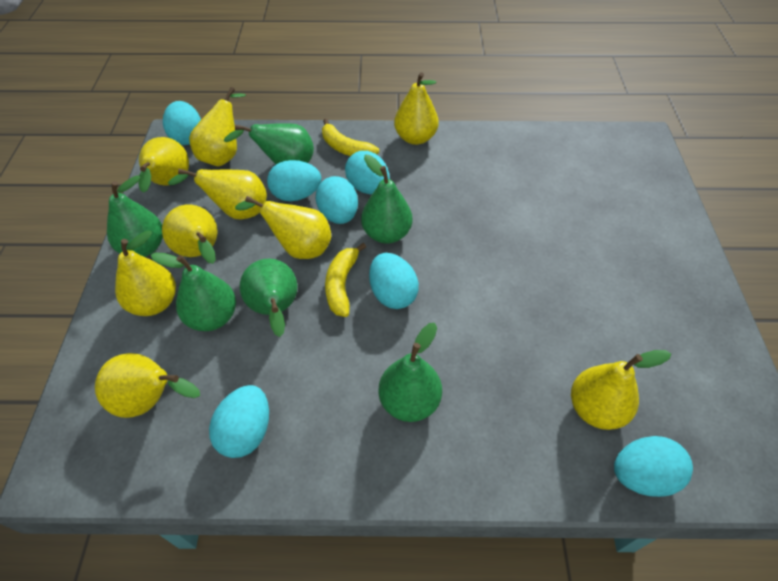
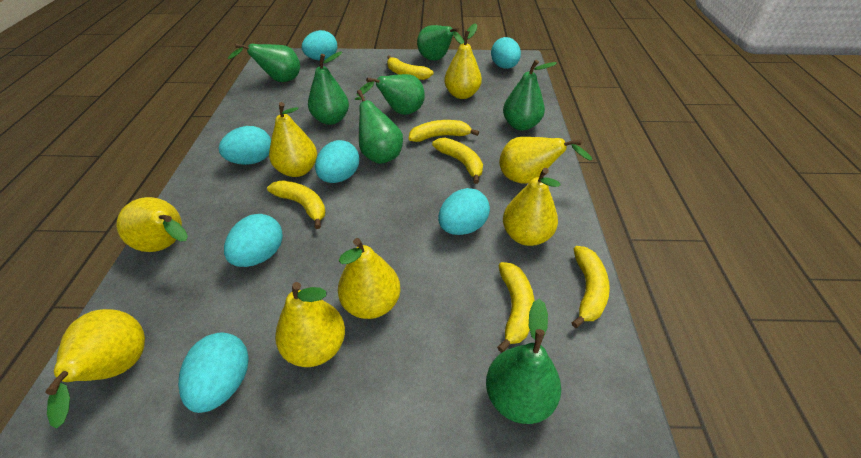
green pear: [107,175,163,257] [151,252,236,331] [223,123,314,164] [240,258,297,337] [361,155,412,244] [378,323,442,422] = 6 -> [227,43,300,82] [308,51,349,125] [355,90,403,164] [357,74,425,115] [417,25,464,61] [486,299,561,424] [503,60,557,131] = 7
yellow banana: [322,118,379,156] [325,243,366,317] = 2 -> [267,181,326,229] [387,55,433,80] [409,120,479,142] [432,138,483,184] [497,262,534,353] [572,246,610,328] = 6
yellow pear: [95,353,200,418] [115,230,176,316] [138,137,189,193] [162,205,218,264] [168,169,267,220] [189,87,246,166] [235,196,331,259] [394,72,439,145] [571,350,671,430] = 9 -> [45,309,145,428] [116,197,188,252] [269,102,317,177] [275,282,345,367] [338,238,400,319] [444,23,482,99] [499,137,593,184] [503,168,561,246] = 8

